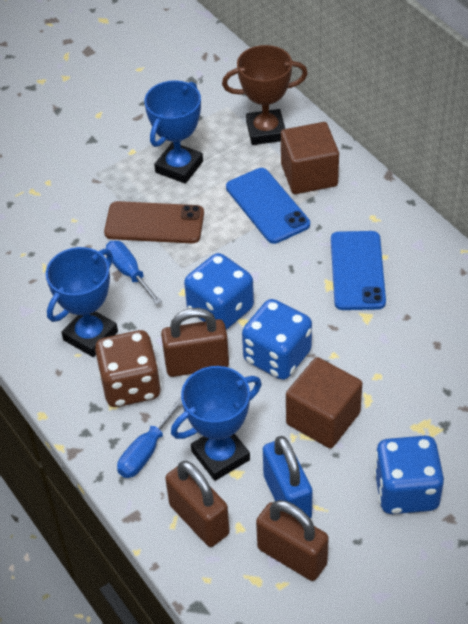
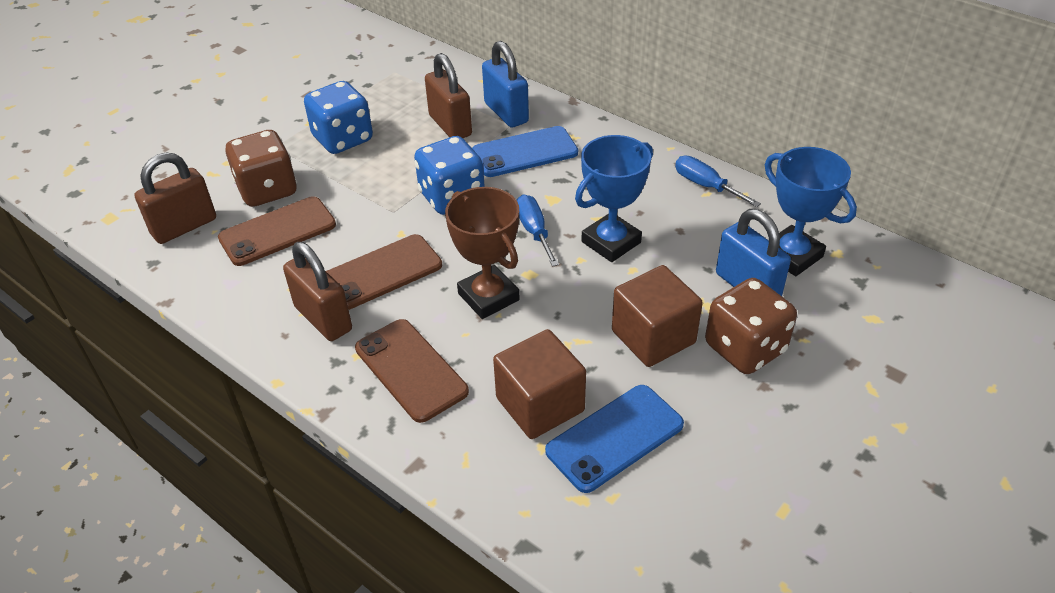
blue dice: [184,253,254,330] [242,299,312,380] [374,436,444,514] = 3 -> [304,81,373,154] [414,136,485,215] = 2
blue padlock: [263,436,313,519] = 1 -> [482,41,529,128] [716,209,791,296] = 2
blue trophy: [46,247,118,357] [144,80,203,184] [171,366,262,481] = 3 -> [575,135,653,262] [765,147,857,276] = 2
brown dice: [95,330,161,407] = 1 -> [225,130,297,207] [705,278,797,374] = 2
brown phone: [104,201,204,243] = 1 -> [218,196,336,266] [326,234,442,310] [355,319,469,423] = 3

